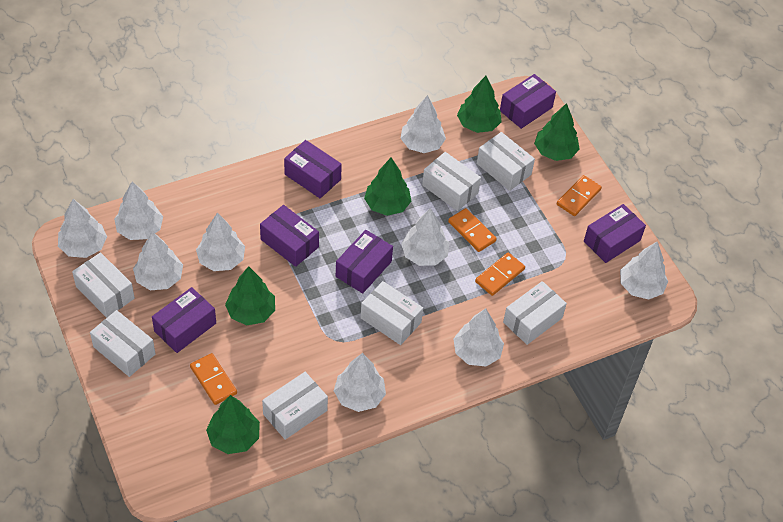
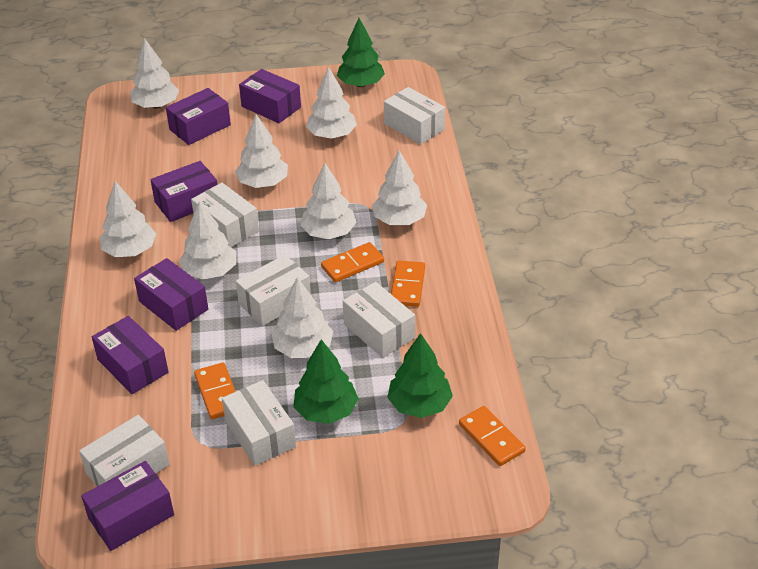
green tree: [206,395,260,454] [225,266,275,325] [364,157,411,216] [457,76,502,133] [534,103,579,161] = 5 -> [293,339,359,424] [337,18,385,87] [387,333,453,418] = 3
white box: [72,252,135,318] [90,310,155,377] [262,372,328,440] [361,281,423,345] [422,152,481,211] [477,132,535,191] [503,281,567,345] = 7 -> [79,415,169,486] [191,183,259,247] [222,380,296,466] [236,255,311,326] [343,282,415,358] [384,87,445,145] = 6
white tree: [58,199,107,258] [114,181,163,240] [133,232,183,290] [196,212,245,271] [334,353,386,412] [400,95,446,153] [401,208,449,266] [453,308,504,367] [620,242,668,300] = 9 -> [99,181,156,257] [130,38,179,109] [179,201,236,280] [235,114,288,188] [272,277,333,358] [300,163,357,239] [306,67,357,139] [372,150,427,225] = 8

